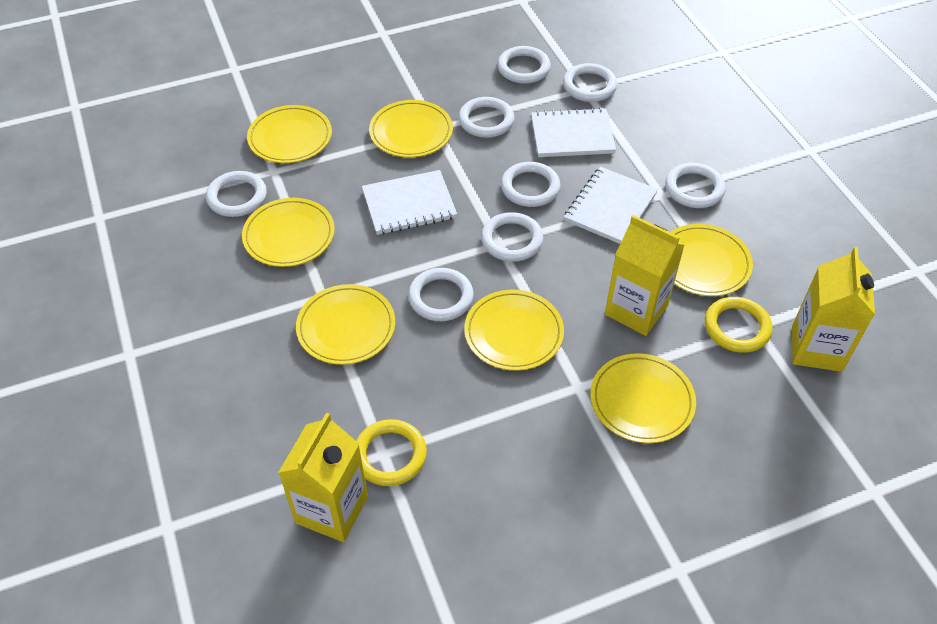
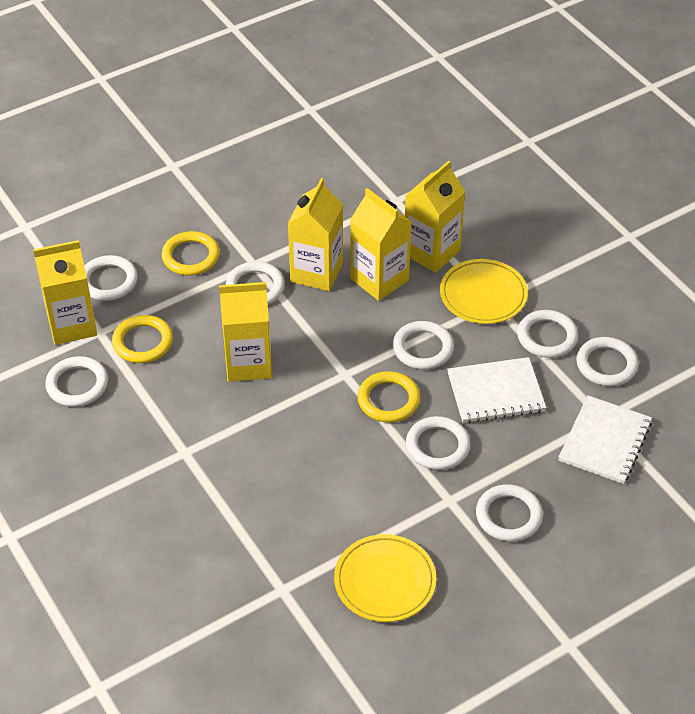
white notebook: [362,170,457,235] [531,108,616,157] [564,166,658,244] = 3 -> [447,357,546,423] [558,395,652,484] = 2
yellow carton: [278,413,368,542] [605,215,685,336] [792,247,875,372] = 3 -> [33,240,97,345] [219,282,272,382] [288,178,343,291] [350,188,412,301] [405,160,465,273] = 5
yellow plate: [242,198,335,267] [247,105,332,163] [296,284,395,365] [369,100,453,158] [464,290,564,371] [590,353,696,443] [670,224,753,296] = 7 -> [334,534,436,622] [440,259,528,324] = 2
yellow ring: [356,419,427,486] [705,297,773,353] = 2 -> [112,315,173,363] [162,231,220,275] [357,371,420,423] = 3

